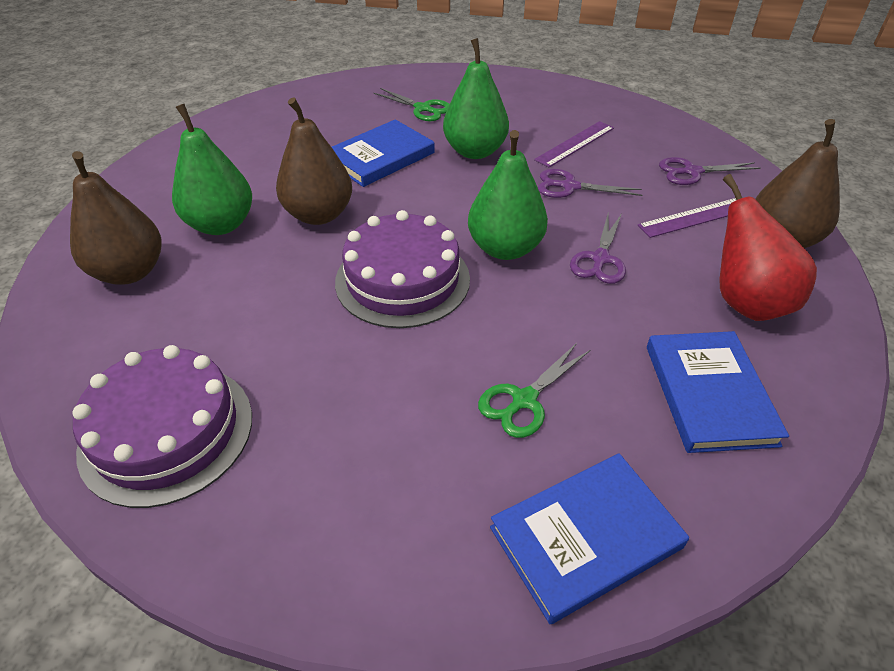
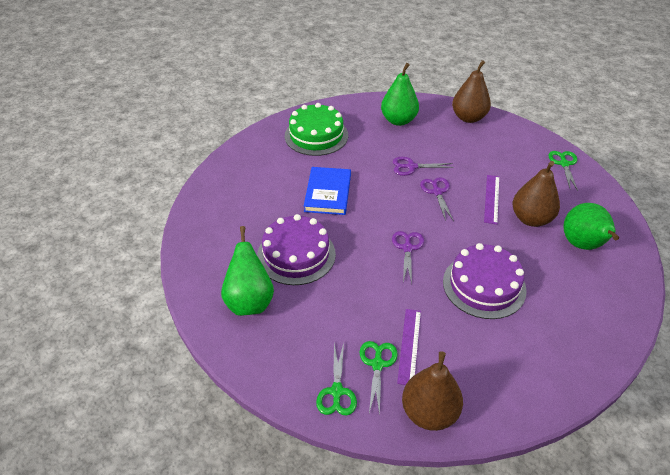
blue book: [332,119,435,187] [490,453,689,624] [647,331,789,453] = 3 -> [304,167,351,215] = 1
green cake: none = 0 -> [285,103,348,156] = 1
green scissors: [374,88,450,121] [478,343,590,438] = 2 -> [316,343,357,415] [359,341,398,416] [548,151,578,191] = 3
red pear: [720,174,817,321] = 1 -> none = 0

